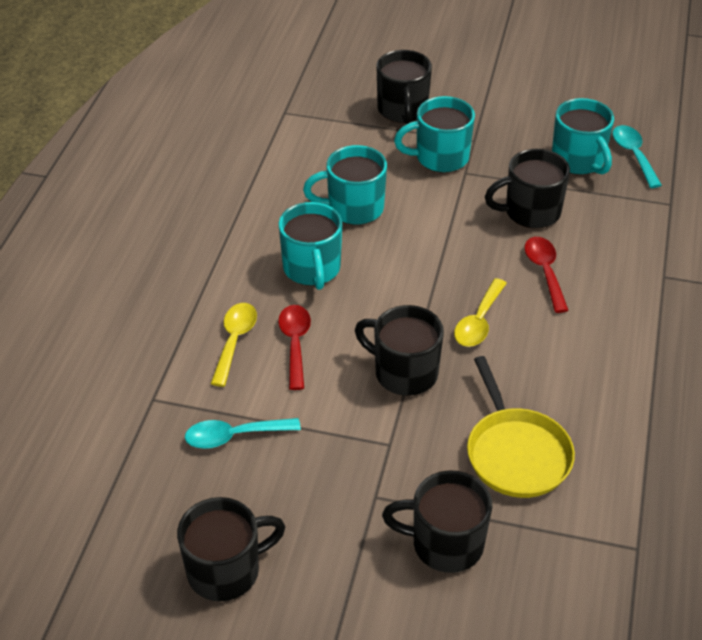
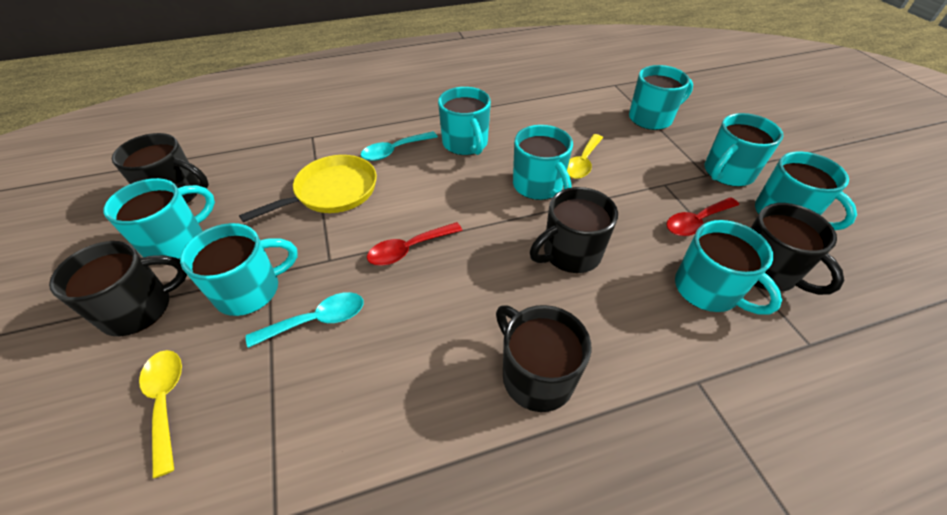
turquoise mug: [279,202,342,290] [303,145,387,225] [394,96,475,173] [552,98,614,175] = 4 -> [104,178,215,259] [180,223,298,316] [438,87,491,155] [513,125,573,200] [629,65,693,130] [675,220,782,315] [705,113,784,187] [755,151,857,230] = 8

